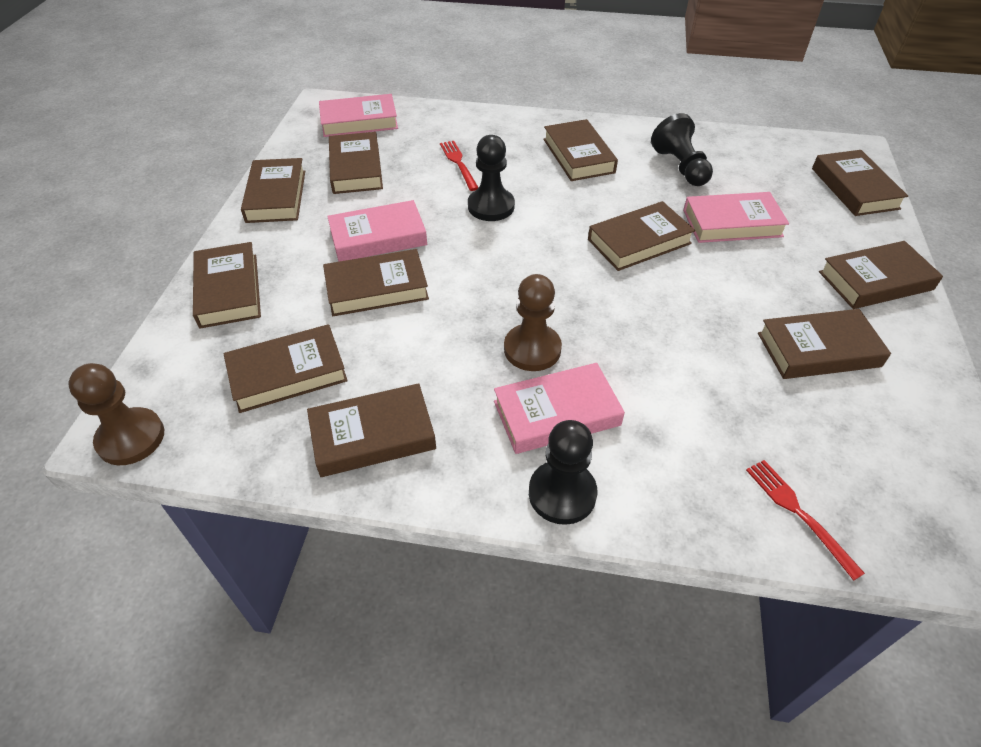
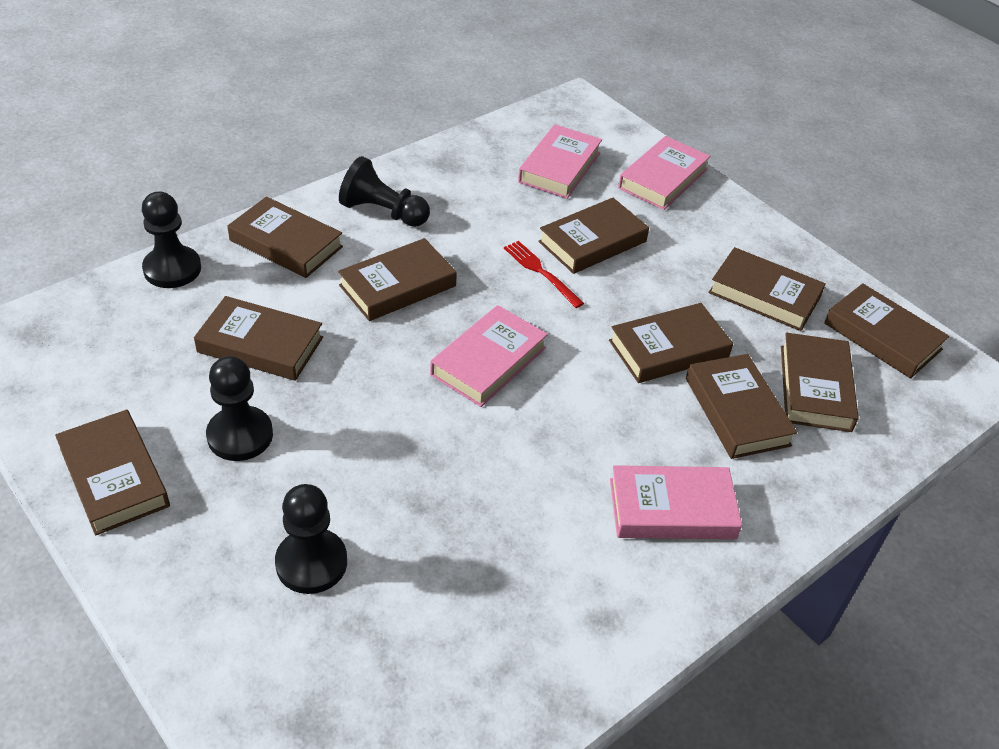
black pawn: [468,135,515,221] [529,420,597,525] [651,113,713,186] = 3 -> [142,191,201,288] [206,356,273,461] [275,484,347,594] [339,156,430,227] = 4
brown book: [193,242,261,328] [224,324,348,413] [241,158,305,223] [307,383,436,477] [323,249,429,316] [329,132,383,194] [543,119,618,181] [588,201,695,271] [758,309,891,379] [812,150,908,216] [819,241,943,309] = 11 -> [55,410,170,536] [194,296,323,381] [228,197,343,278] [338,238,457,321] [538,198,649,274] [609,303,733,383] [686,354,797,459] [708,247,826,331] [781,333,859,432] [824,283,950,379] = 10
brown pawn: [68,363,164,465] [504,274,562,371] = 2 -> none = 0
red fork: [440,141,479,191] [746,460,865,581] = 2 -> [504,241,584,308] = 1

